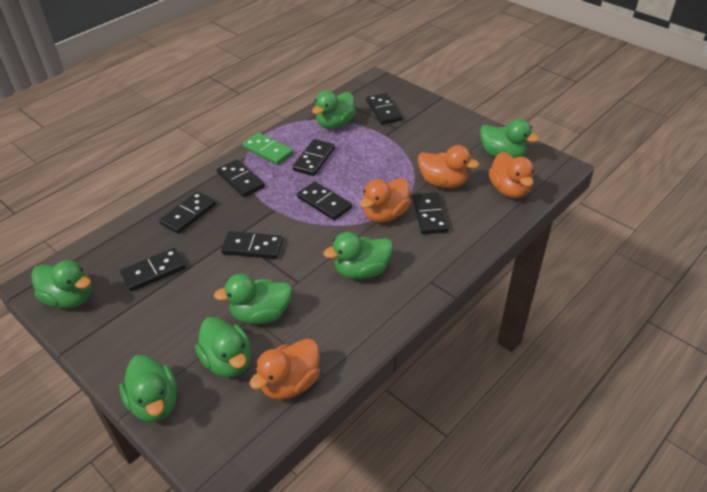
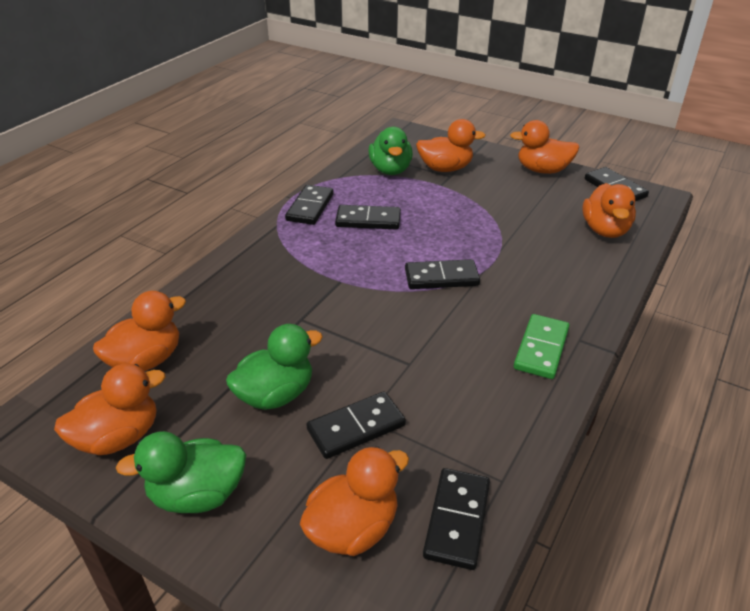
black domino: [120,248,186,292] [159,191,216,234] [217,159,265,197] [221,231,283,259] [292,139,335,176] [297,181,352,220] [366,93,402,125] [413,192,449,234] = 8 -> [285,185,333,225] [306,392,406,459] [335,205,401,229] [405,259,480,289] [423,468,490,570] [585,167,649,201] = 6
green duck: [31,260,91,308] [120,355,178,422] [195,317,251,377] [214,274,292,324] [312,90,356,129] [323,232,393,279] [480,119,539,158] = 7 -> [116,431,246,513] [226,324,323,410] [368,127,413,175] = 3
orange duck: [249,339,320,400] [360,178,411,223] [418,145,479,188] [489,152,534,198] = 4 -> [54,364,165,455] [93,291,186,371] [300,446,409,556] [416,119,485,172] [510,120,579,174] [582,183,636,238] = 6

